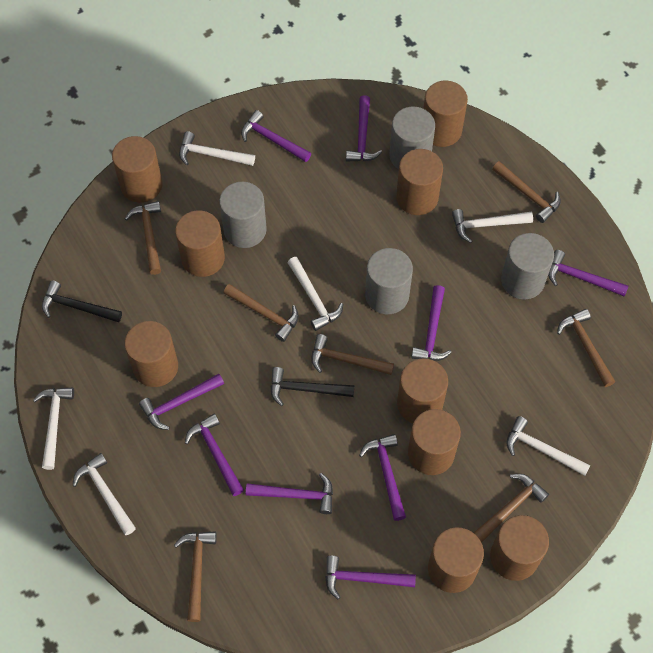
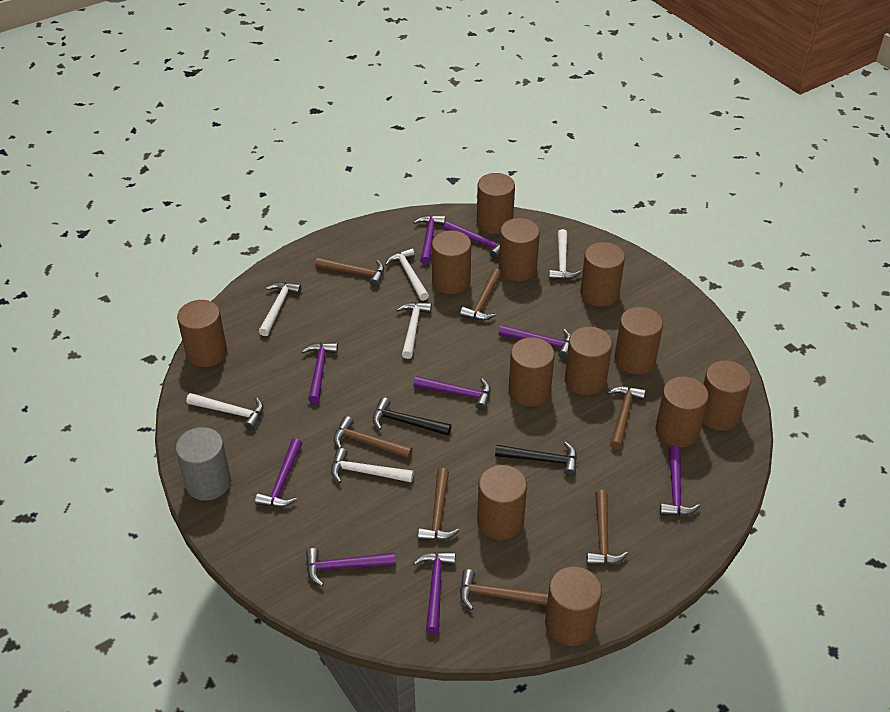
brown cylinder: [112,136,162,203] [124,321,178,387] [175,210,225,277] [396,149,443,215] [397,358,448,423] [408,409,461,475] [423,81,468,147] [428,527,484,593] [490,515,549,581] = 9 -> [177,300,227,367] [432,230,471,294] [477,173,515,234] [477,465,527,540] [499,218,540,281] [509,337,555,407] [545,566,602,646] [565,326,612,395] [580,242,625,307] [615,307,663,374] [655,376,709,447] [702,360,751,431] = 12
grey cylinder: [219,182,267,248] [365,248,413,314] [390,107,435,170] [501,233,554,299] = 4 -> [175,427,231,501] = 1

